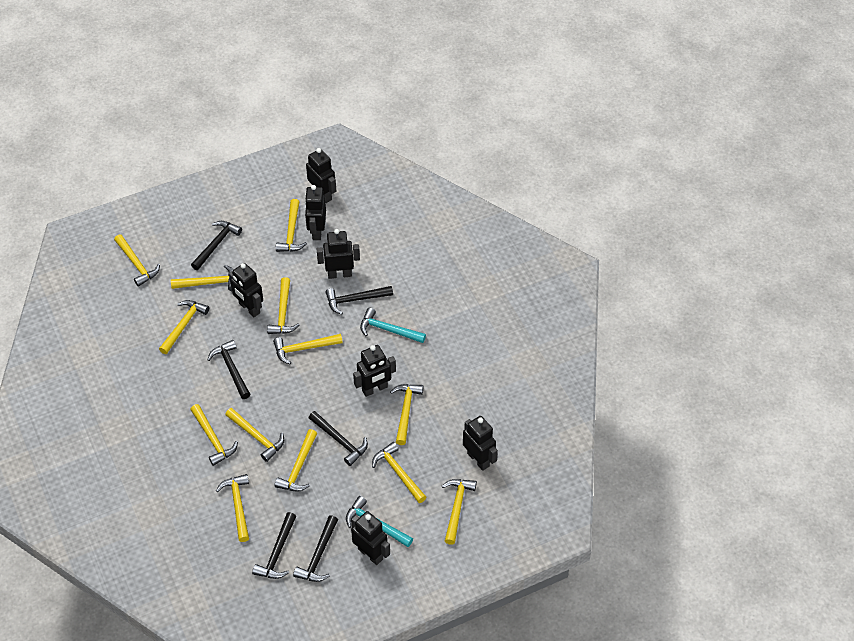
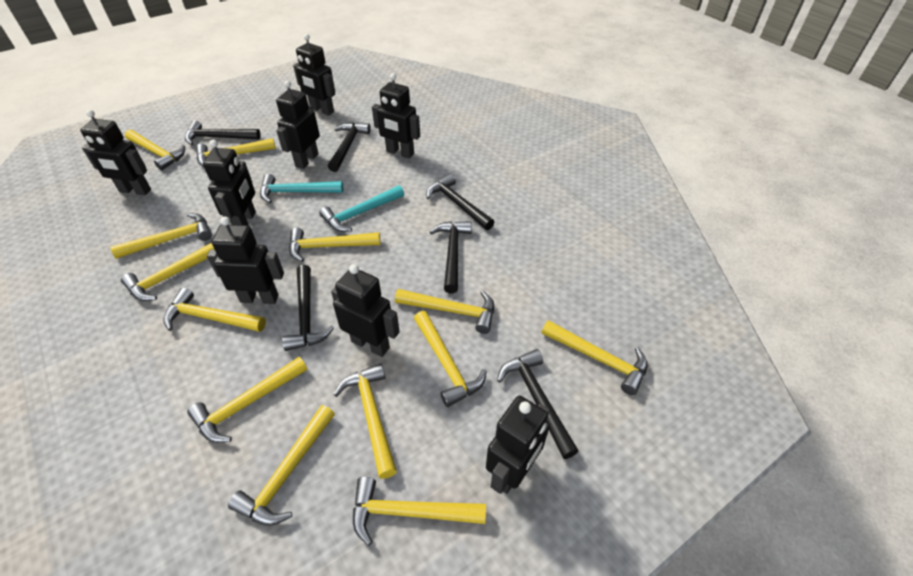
black robot: [229,263,263,317] [305,185,326,240] [306,148,336,203] [317,229,360,279] [351,511,390,565] [353,345,396,397] [463,416,498,471] = 7 -> [80,109,151,196] [203,140,256,226] [207,217,284,304] [276,81,320,169] [293,34,335,116] [331,264,400,357] [372,73,420,159] [486,396,550,494] = 8

